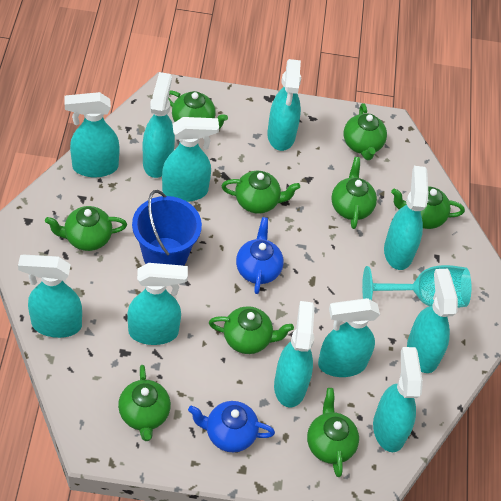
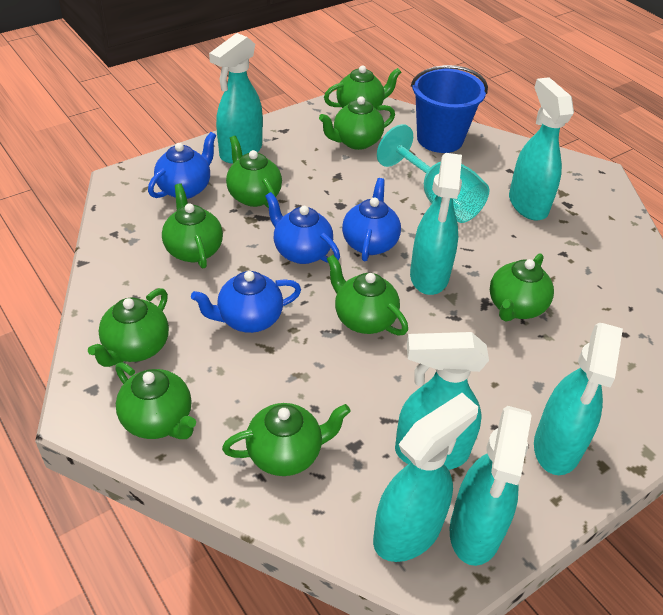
blue teapot: [188,401,275,453] [236,217,284,294] = 2 -> [148,132,216,199] [191,271,301,333] [265,192,340,264] [342,178,401,262] = 4
turquoise spray bottle: [18,254,82,338] [64,92,120,178] [127,263,188,345] [143,72,175,178] [162,117,219,202] [267,59,301,151] [274,301,315,407] [318,298,380,377] [373,347,423,452] [384,166,429,270] [407,269,458,373] = 11 -> [209,33,263,164] [373,393,478,562] [395,332,489,470] [410,153,462,295] [450,406,532,566] [509,77,574,220] [534,323,623,475] = 7

